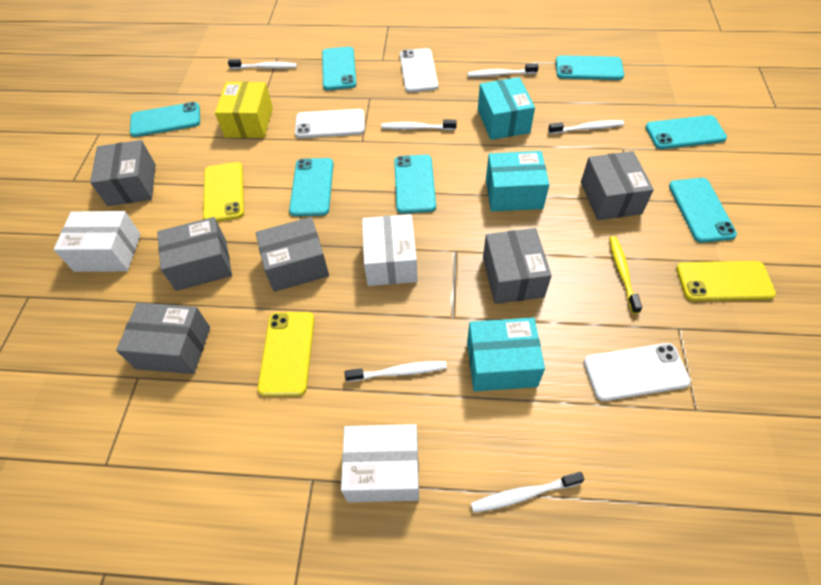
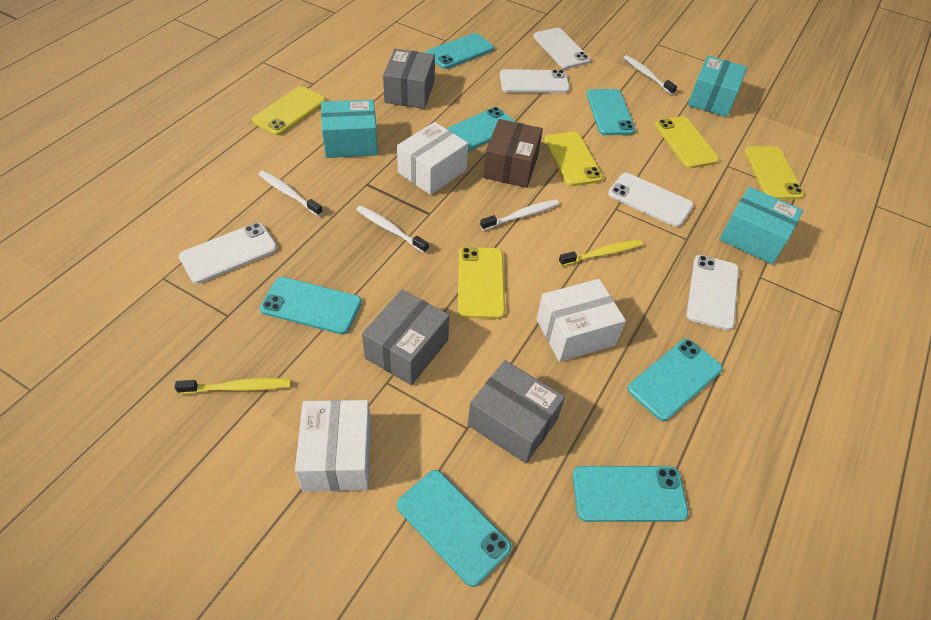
brown box: none = 0 -> [483,119,543,188] = 1
grey box: [90,140,156,206] [116,302,210,374] [157,217,232,291] [256,217,329,292] [483,228,552,304] [581,151,654,220] = 6 -> [362,290,449,385] [383,49,435,109] [468,360,565,464] = 3
white phone: [295,109,365,138] [400,48,438,92] [584,343,691,401] = 3 -> [179,223,277,284] [500,69,570,93] [533,28,590,69] [608,173,694,227] [686,255,739,331] = 5
white toothbrush: [228,59,297,69] [345,361,447,382] [381,120,457,130] [468,64,539,77] [471,472,585,513] [548,120,624,134] = 6 -> [258,171,323,216] [356,206,429,253] [480,199,559,230] [623,55,677,95] = 4
yellow box: [215,82,273,138] = 1 -> none = 0
yellow phone: [203,162,244,222] [258,312,315,396] [676,261,776,301] = 3 -> [252,86,326,135] [458,247,505,319] [544,132,603,186] [655,116,719,168] [744,146,804,199] = 5
yellow toothbrush: [609,236,642,314] = 1 -> [175,378,291,394] [559,240,643,266] = 2

